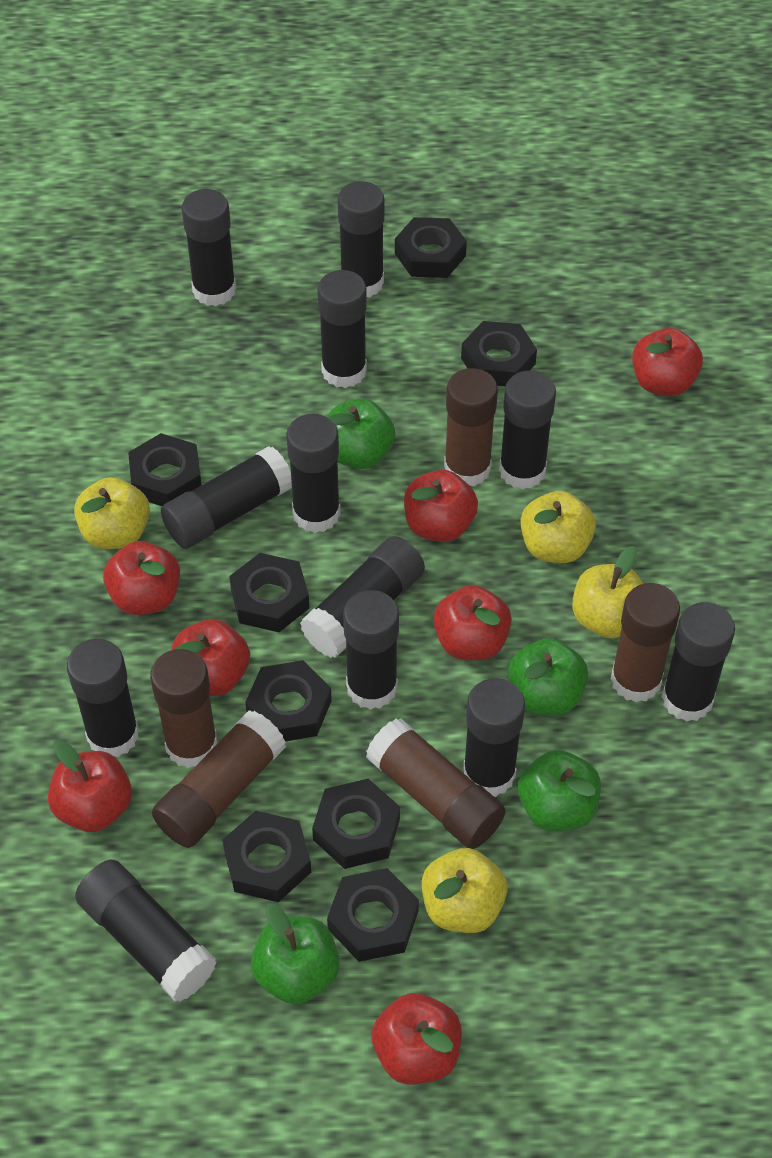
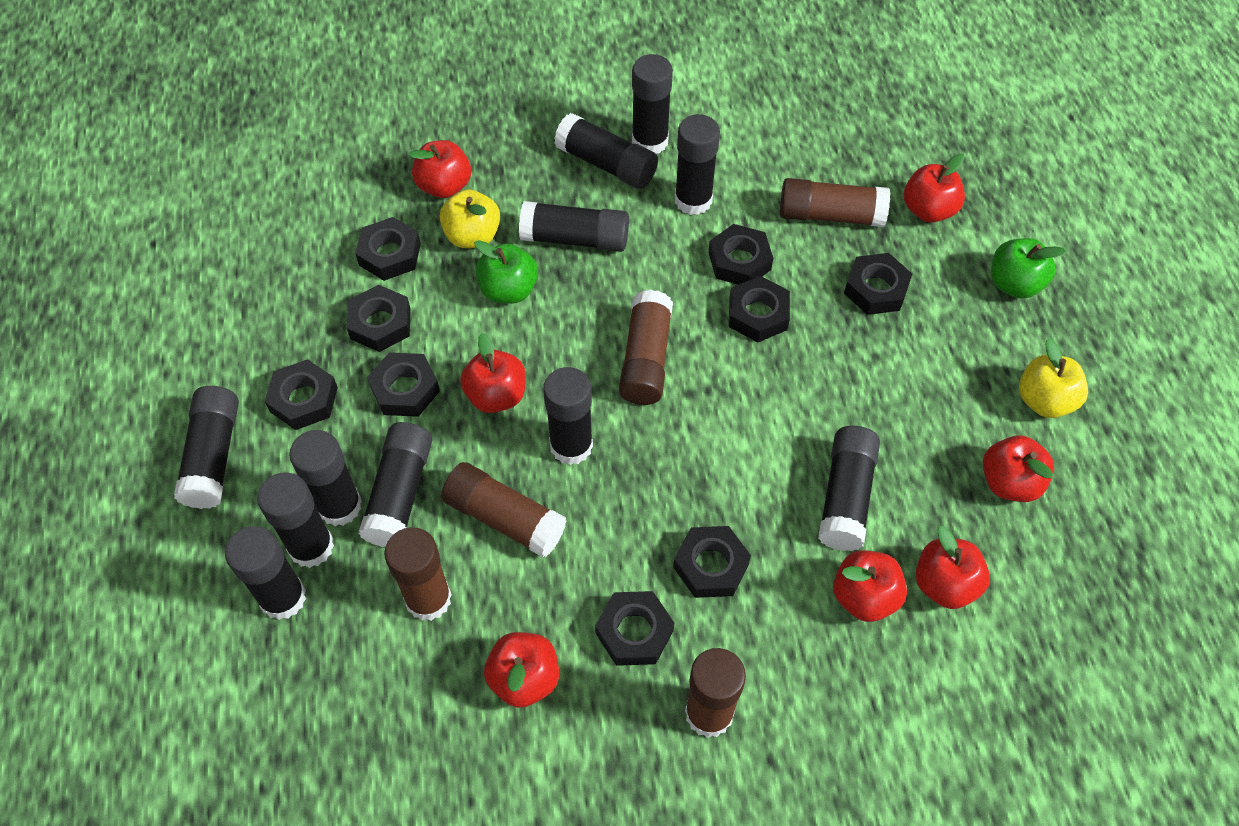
black glue stick: [67,639,139,757] [75,860,217,1002] [161,446,292,549] [182,189,236,306] [286,414,340,533] [300,536,425,658] [317,270,367,388] [338,181,385,298] [343,590,399,710] [463,678,525,797] [499,370,556,490] [662,602,735,721] = 12 -> [174,386,239,509] [225,526,306,620] [257,472,334,568] [289,430,362,526] [358,422,432,547] [519,201,629,252] [543,367,593,465] [554,113,658,189] [632,54,673,154] [675,114,720,215] [818,426,880,551] = 11
black nut: [128,433,202,506] [222,811,311,902] [229,553,310,632] [245,660,332,741] [312,779,400,869] [327,868,419,962] [395,217,467,278] [461,321,537,386] = 8 -> [265,359,338,430] [347,285,411,352] [355,217,421,281] [367,352,440,417] [595,591,674,666] [673,526,751,598] [708,224,773,285] [729,276,790,342] [844,253,912,315] = 9
green apple: [251,903,340,1004] [327,399,396,469] [508,638,588,715] [518,750,601,831] = 4 -> [474,240,538,304] [991,238,1066,299] = 2
yellow apple: [74,477,150,549] [422,848,507,933] [521,491,596,563] [572,546,643,638] = 4 -> [440,189,500,248] [1019,338,1088,418] = 2

